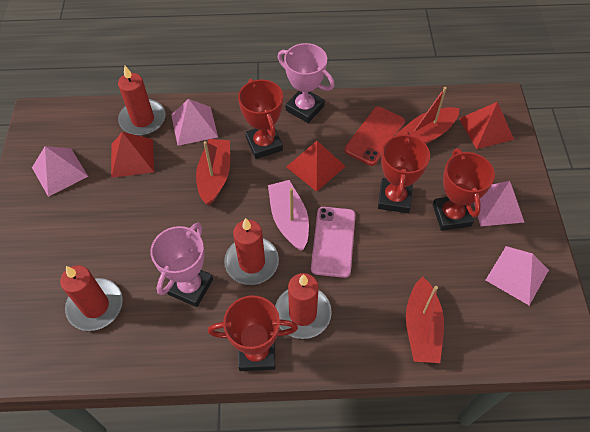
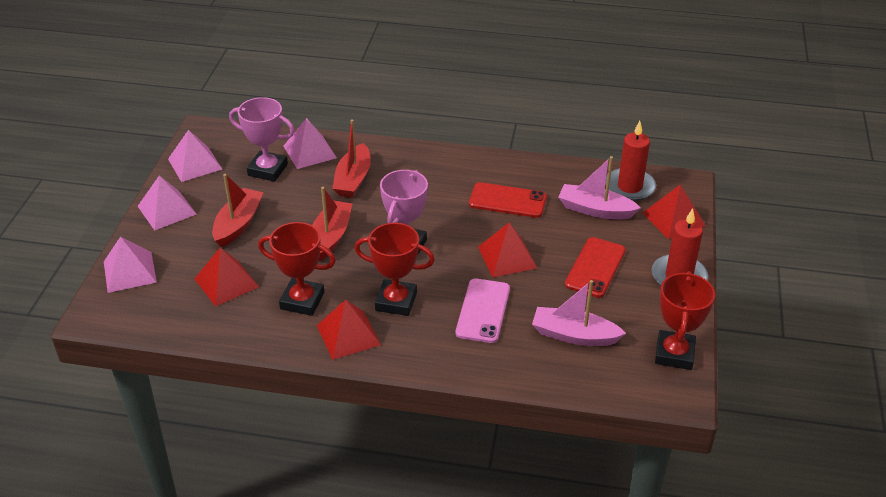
pink boat: [268,180,309,251] = 1 -> [532,280,626,346] [558,156,641,219] = 2
red candle: [60,265,122,331] [118,65,166,136] [224,218,279,285] [275,273,332,339] = 4 -> [605,121,656,201] [652,209,708,286] = 2
red phone: [345,107,405,166] = 1 -> [469,182,547,218] [565,237,626,298] = 2
red pyramid: [111,132,154,178] [286,141,346,192] [459,102,514,149] = 3 -> [194,248,259,306] [317,299,381,360] [478,222,537,278] [643,185,706,239] = 4
red trophy: [208,295,298,371] [238,79,283,159] [378,132,430,213] [433,148,495,231] = 4 -> [258,222,336,316] [354,223,435,316] [655,271,715,370] = 3

